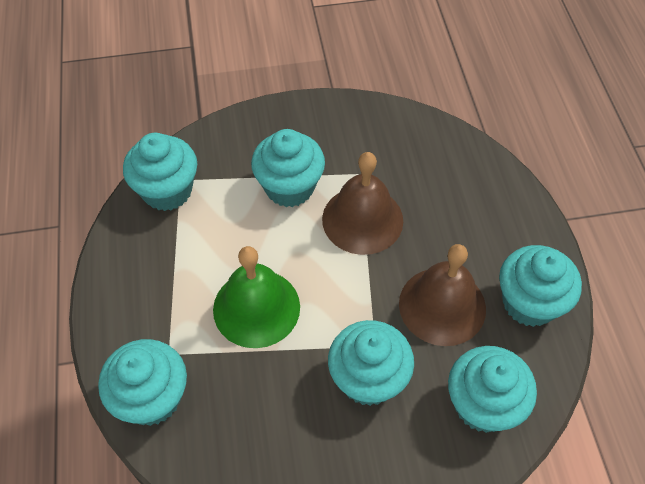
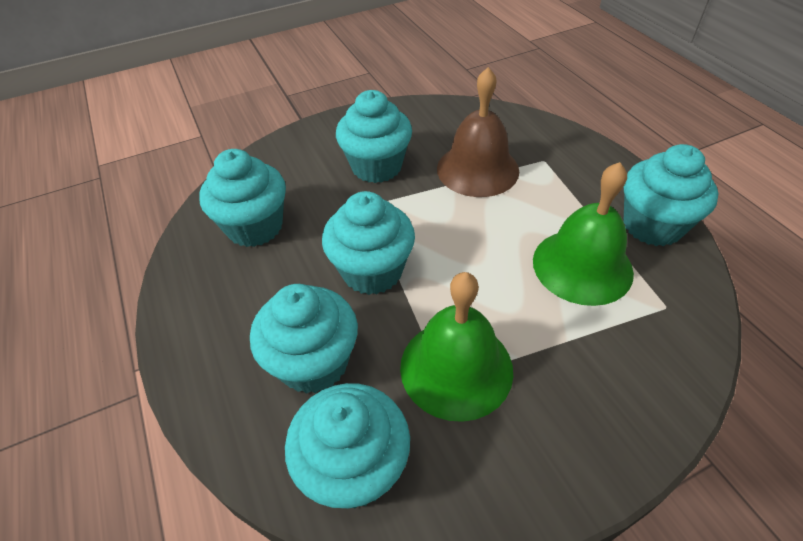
brown bell: [322,152,403,255] [399,244,486,346] = 2 -> [437,67,519,197] = 1
green bell: [213,246,300,348] = 1 -> [400,272,513,422] [533,162,634,306] = 2

